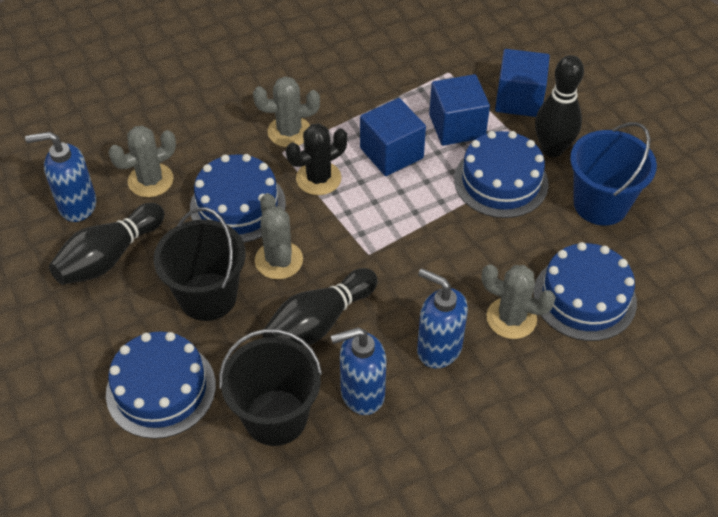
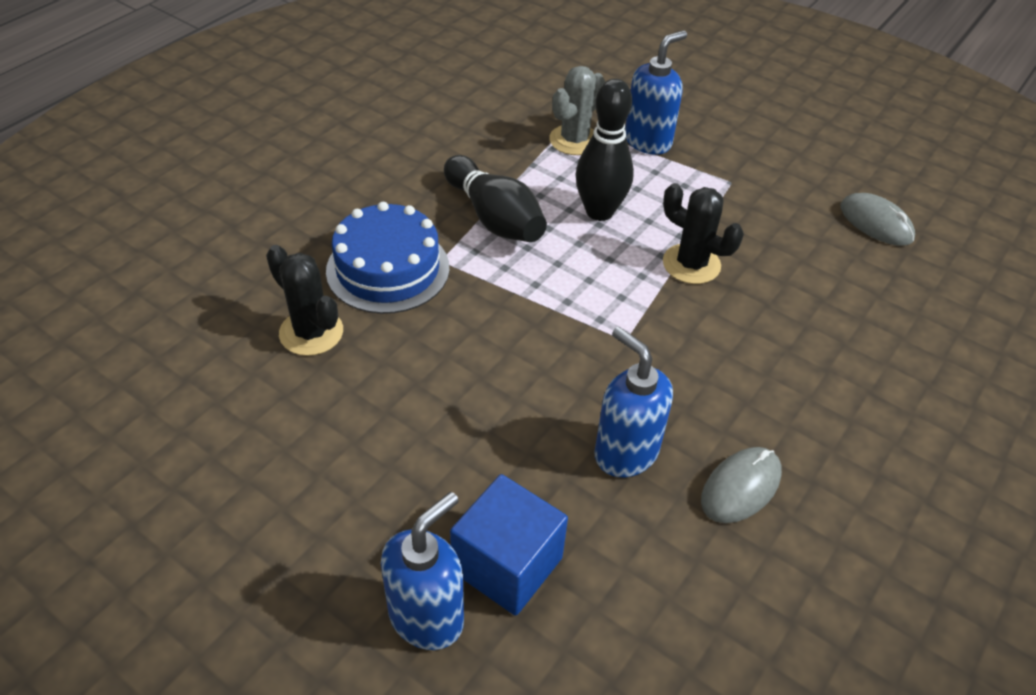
black bowling pin: [49,203,165,285] [263,268,378,347] [535,55,584,157] = 3 -> [444,155,547,242] [575,79,634,221] = 2
black bucket: [154,208,246,321] [219,329,322,446] = 2 -> none = 0
black cactus: [286,123,348,195] = 1 -> [266,245,343,356] [663,183,744,284] = 2
blue bucket: [570,122,657,225] = 1 -> none = 0
blue cake: [106,331,216,439] [190,154,286,243] [454,131,548,218] [533,242,637,341] = 4 -> [326,202,449,314] = 1
blue cube: [360,98,426,176] [429,74,490,146] [495,49,550,117] = 3 -> [450,474,568,616] = 1
grey cactus: [108,125,176,197] [253,76,320,147] [255,193,303,279] [481,264,556,339] = 4 -> [549,66,605,155] = 1
grey mouse: none = 0 -> [701,447,782,523] [840,193,915,246] = 2

